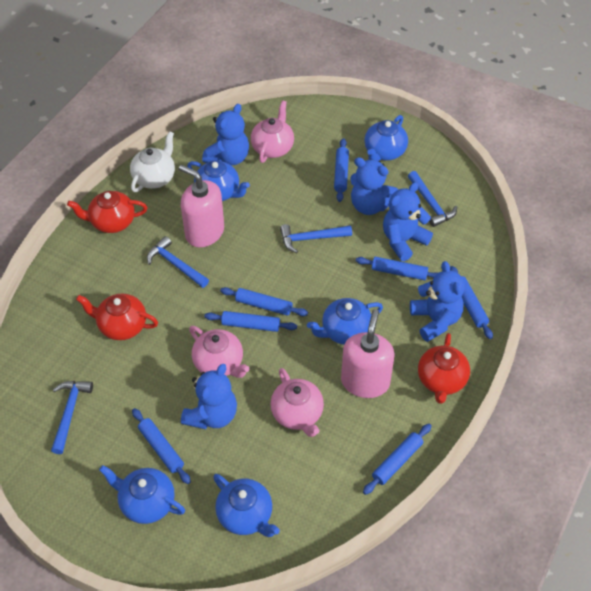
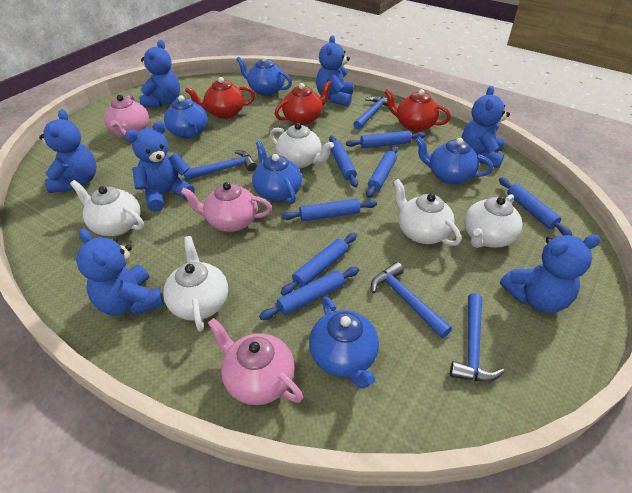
blue teddy bear: [181,364,237,429] [202,104,249,165] [350,157,398,215] [383,182,433,261] [410,261,465,342] = 5 -> [39,109,97,193] [76,228,164,315] [125,121,195,212] [140,40,180,107] [316,35,353,106] [462,86,510,168] [500,234,601,313] = 7
pink soap dispenser: [179,165,224,247] [341,309,394,398] = 2 -> none = 0
white teapot: [130,131,175,192] = 1 -> [70,180,144,236] [163,236,228,331] [270,123,334,168] [393,179,461,246] [464,194,522,248] = 5

